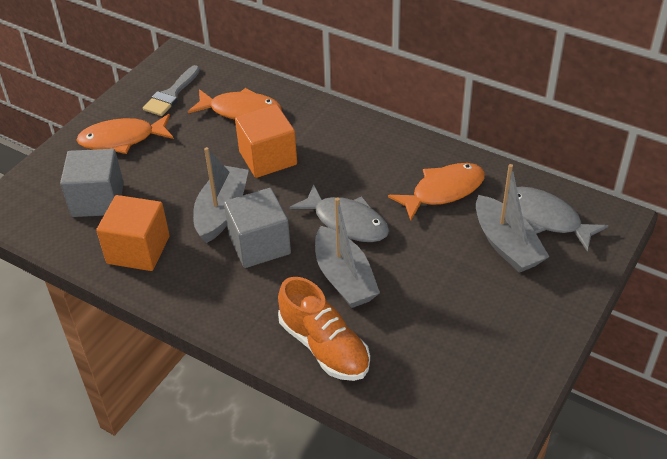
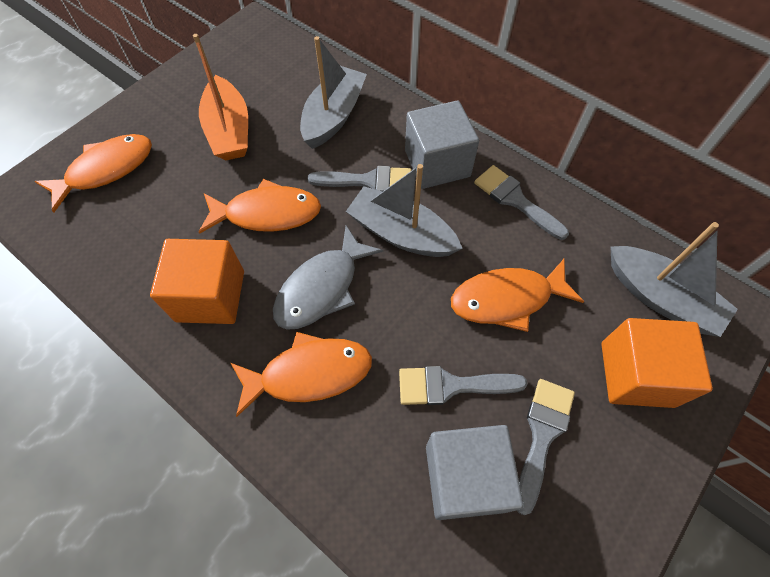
grey brush: [143,65,200,116] = 1 -> [307,166,412,191] [399,366,527,405] [474,165,569,240] [517,379,575,515] = 4
grey fish: [290,184,389,242] [517,187,608,252] = 2 -> [273,225,383,330] = 1
orange boat: none = 0 -> [193,34,248,161] = 1
orange fish: [77,114,174,154] [188,88,282,119] [388,163,485,220] = 3 -> [34,134,152,212] [199,179,321,234] [231,332,372,417] [451,259,584,332] = 4
orange shoe: [278,277,370,381] = 1 -> none = 0

